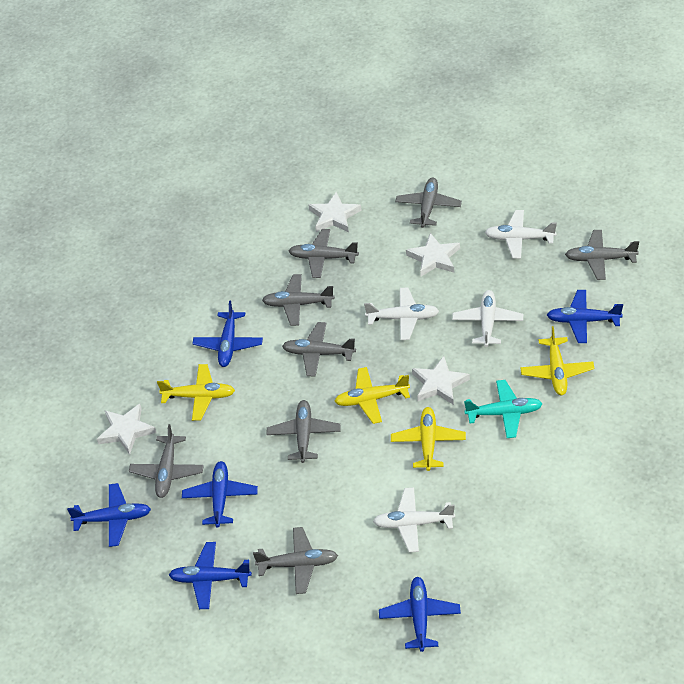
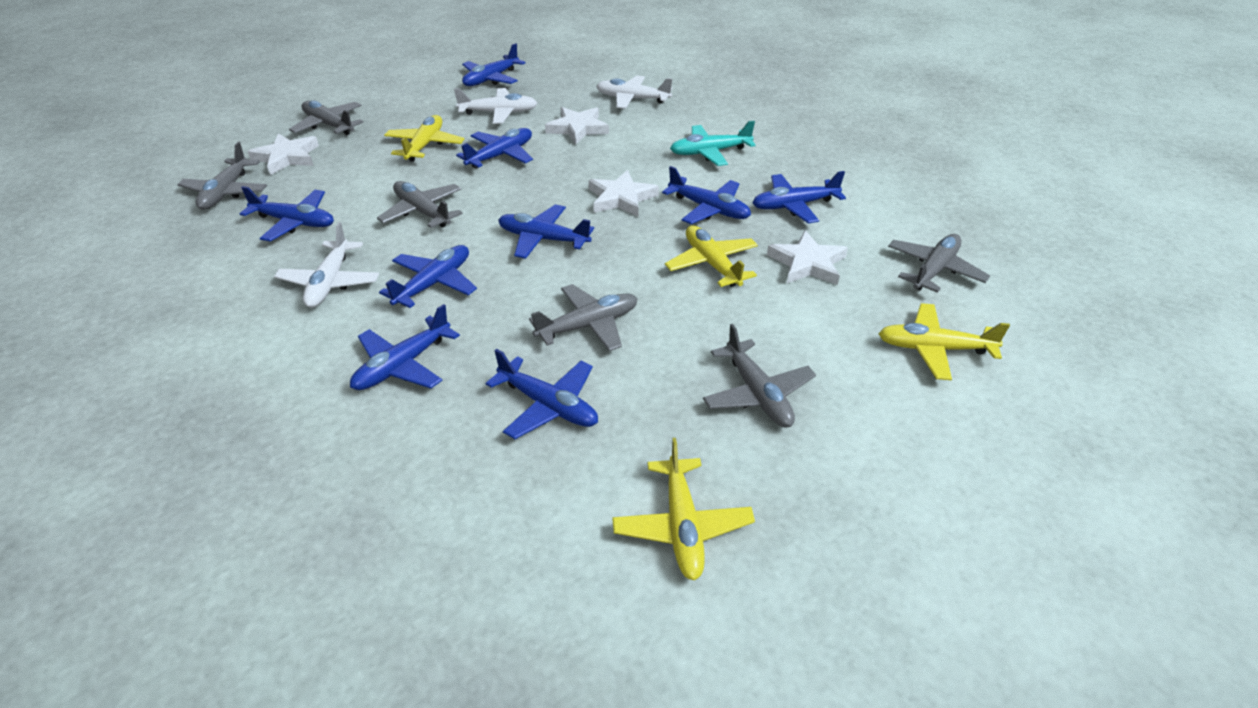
blue plane: [67,483,151,547] [169,542,252,609] [182,461,258,528] [192,300,263,367] [379,577,461,652] [547,290,623,343] = 6 -> [240,186,334,242] [350,304,460,390] [379,245,477,308] [456,128,533,169] [462,43,526,86] [486,349,598,439] [498,204,594,259] [662,166,751,224] [753,171,846,223] = 9
grey plane: [129,424,204,498] [253,527,338,594] [262,274,335,326] [266,400,340,463] [282,322,356,377] [289,229,359,278] [395,178,462,228] [565,230,639,280] = 8 -> [177,142,267,210] [289,101,363,135] [377,181,463,228] [529,284,638,351] [703,324,816,428] [888,234,990,293] = 6
white plane: [364,287,439,340] [373,487,455,553] [452,290,523,347] [485,210,557,259] = 4 -> [274,222,379,308] [454,88,537,124] [596,75,672,109] = 3

